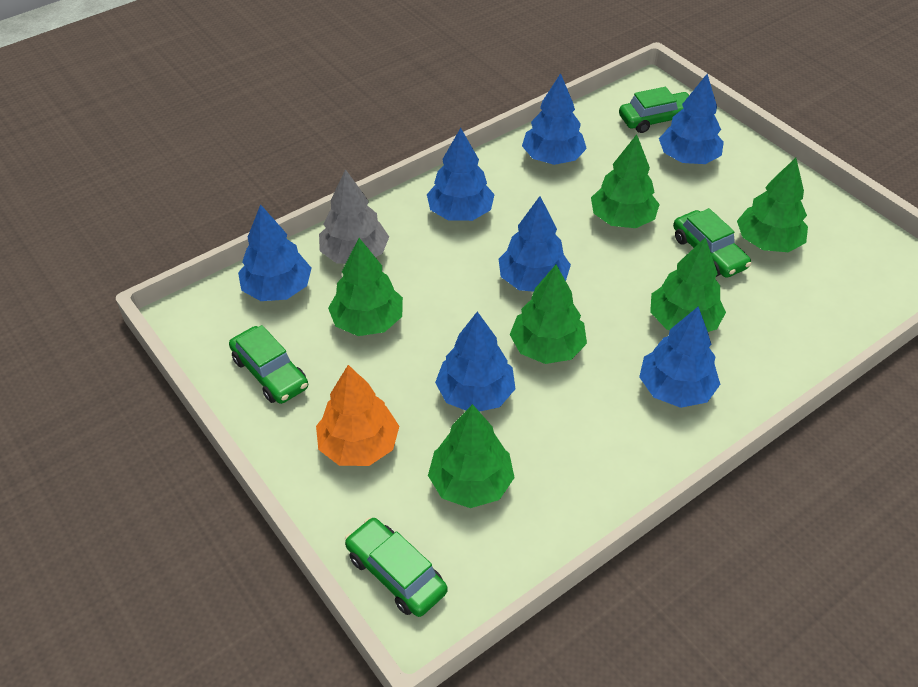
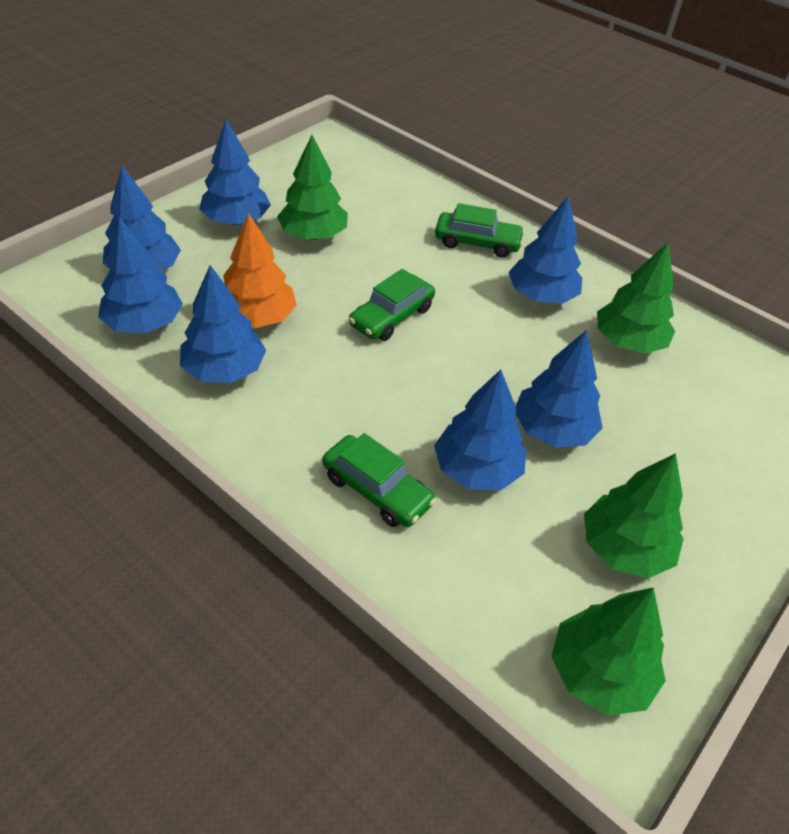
green car: [229,325,308,404] [345,517,448,617] [619,87,690,133] [673,208,751,278] = 4 -> [322,433,436,527] [349,269,435,341] [435,203,525,258] = 3
green tree: [328,238,403,336] [428,404,515,508] [510,265,587,364] [591,134,660,228] [650,237,726,332] [737,158,808,252] = 6 -> [277,135,348,240] [551,587,666,716] [584,453,684,578] [597,243,675,354] = 4
grey tree: [319,169,389,264] = 1 -> none = 0

